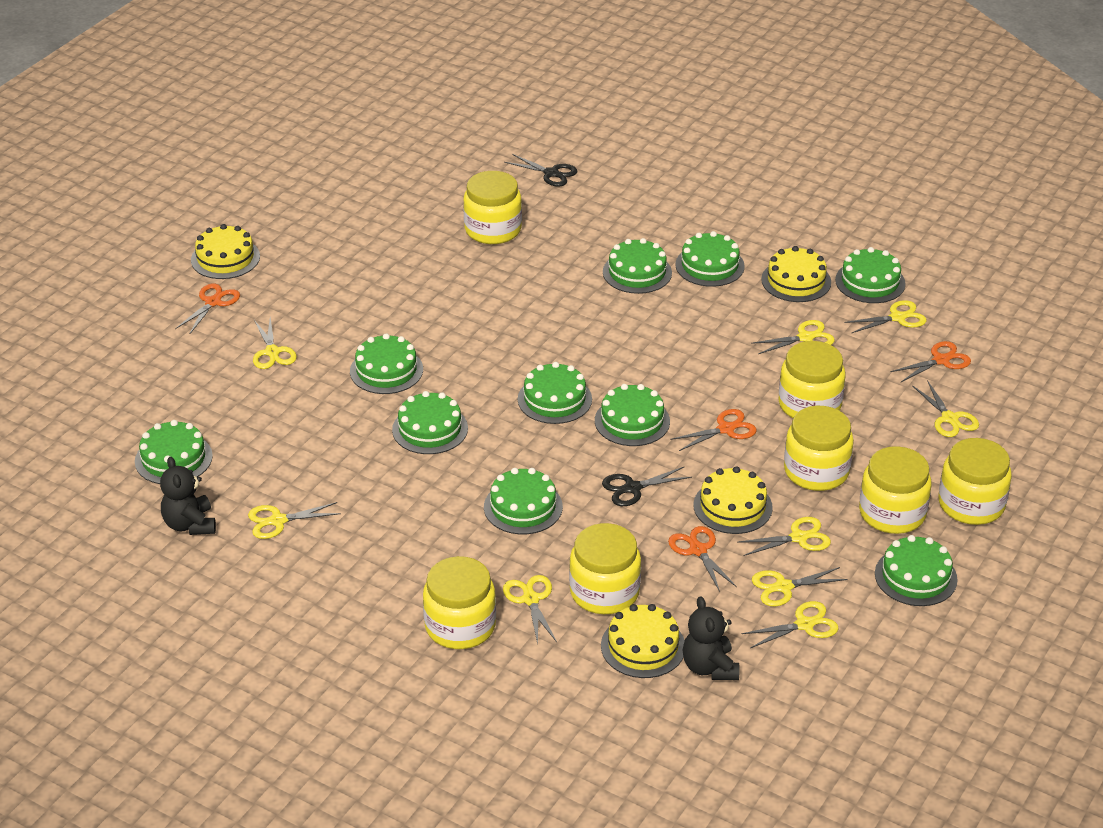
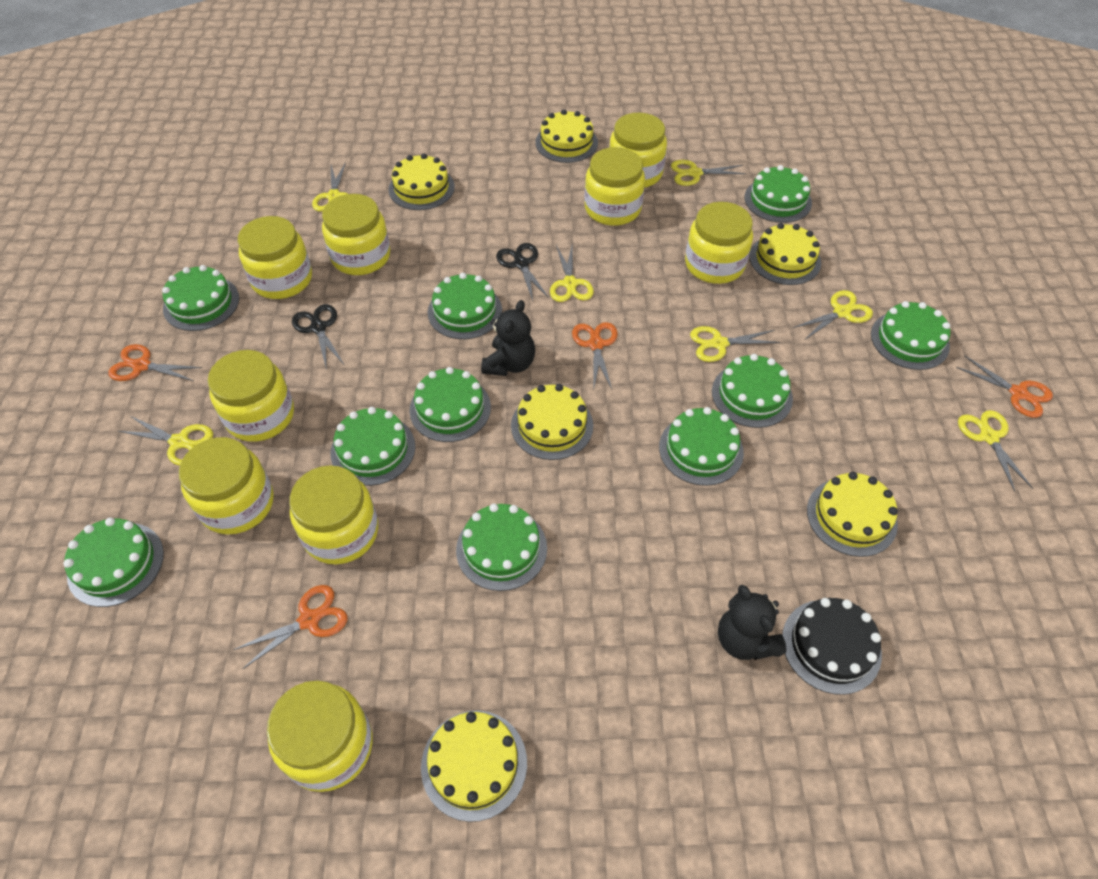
black cake: none = 0 -> [782,598,882,695] = 1
yellow cake: [191,224,260,279] [601,604,685,678] [693,466,773,534] [761,246,831,302] = 4 -> [388,154,455,210] [421,711,527,822] [511,384,593,460] [535,110,598,163] [749,223,821,285] [807,472,898,557] = 6
yellow jar: [423,556,496,649] [464,171,522,244] [569,523,641,614] [779,341,845,418] [784,406,854,491] [859,446,932,534] [939,438,1012,525] = 7 -> [179,437,274,535] [208,350,294,442] [238,216,312,299] [267,680,373,792] [289,466,378,564] [322,194,390,275] [585,147,645,226] [609,113,667,188] [685,202,753,284] = 9
yellow scissors: [248,502,341,539] [253,317,297,369] [503,575,557,645] [738,517,831,556] [742,601,838,648] [751,320,835,354] [752,567,847,607] [844,300,927,333] [912,380,979,437] = 9 -> [118,415,213,466] [312,162,348,212] [550,245,594,302] [671,160,747,186] [690,326,780,362] [793,290,873,340] [958,410,1033,492] = 7

